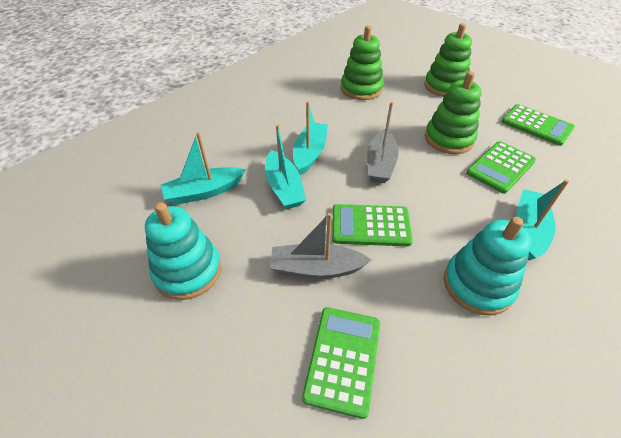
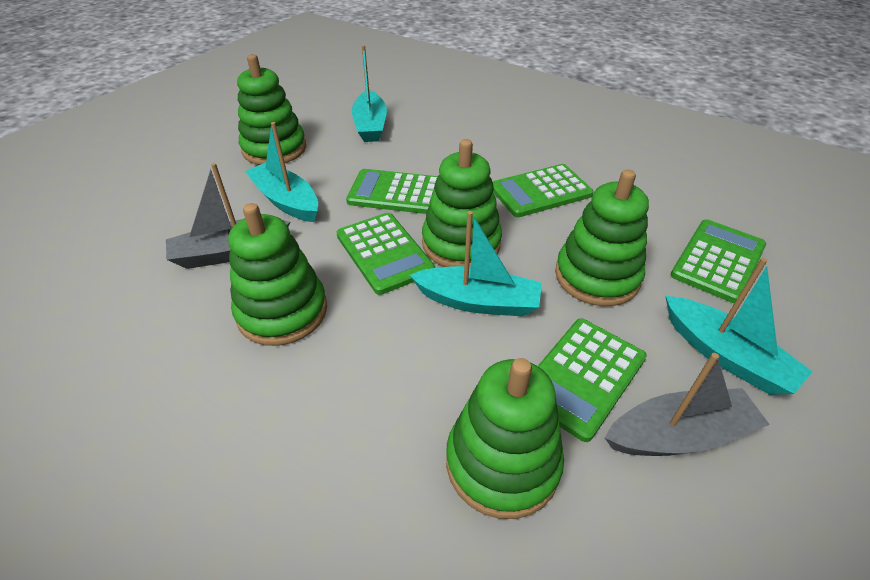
green calculator: [302,307,380,419] [332,204,413,246] [466,141,536,194] [502,104,575,146] = 4 -> [336,213,435,295] [346,169,438,214] [493,164,594,217] [538,318,647,442] [670,219,766,303] = 5
green stacking toy: [341,25,384,100] [424,23,472,97] [425,71,482,154] = 3 -> [228,203,327,346] [237,54,306,165] [422,139,502,267] [446,358,564,519] [555,169,649,306] = 5
turquoise stacking toy: [145,202,221,300] [444,217,532,316] = 2 -> none = 0

